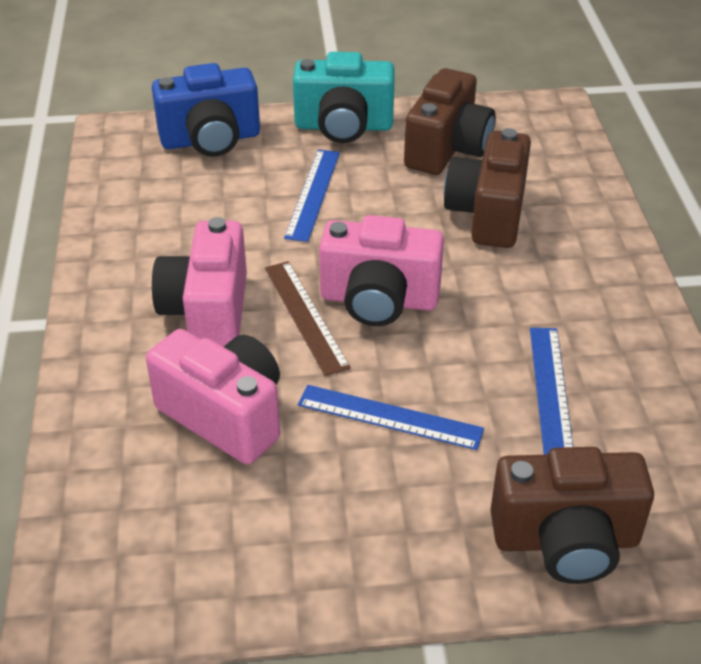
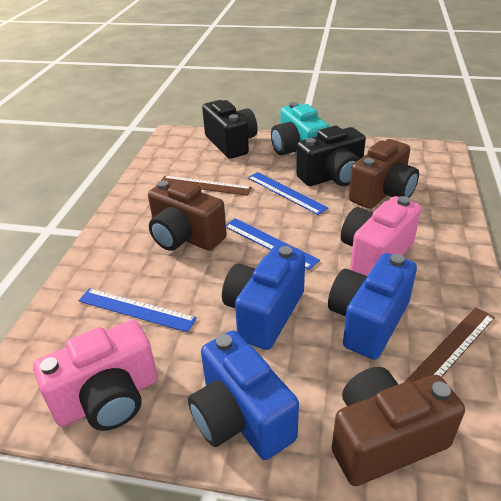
black camera: none = 0 -> [202,100,258,159] [296,126,366,186] = 2
blue camera: [152,63,260,157] = 1 -> [188,330,299,460] [222,246,305,350] [328,253,417,360] = 3
brown ruler: [265,261,351,376] = 1 -> [161,176,252,196] [405,307,495,382] = 2
pink camera: [146,329,280,464] [152,217,247,347] [319,215,444,326] = 3 -> [33,320,158,431] [341,196,421,276] = 2

